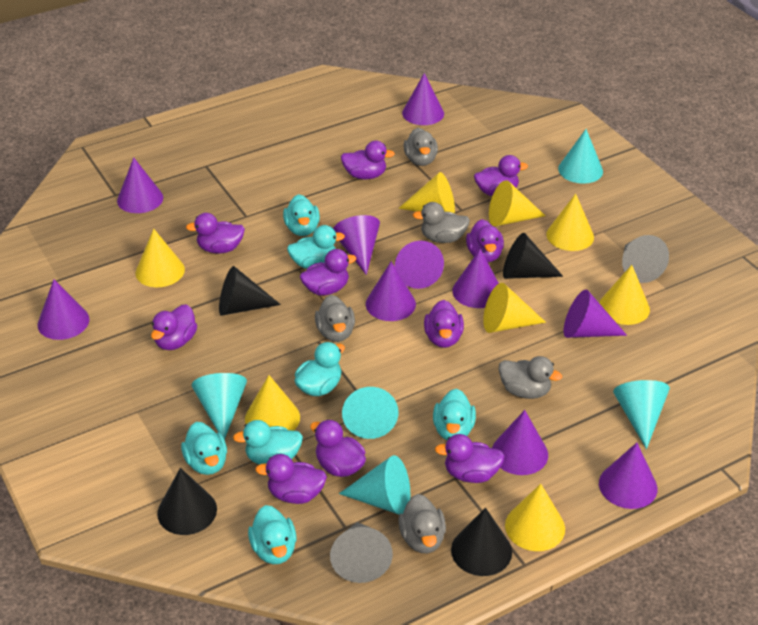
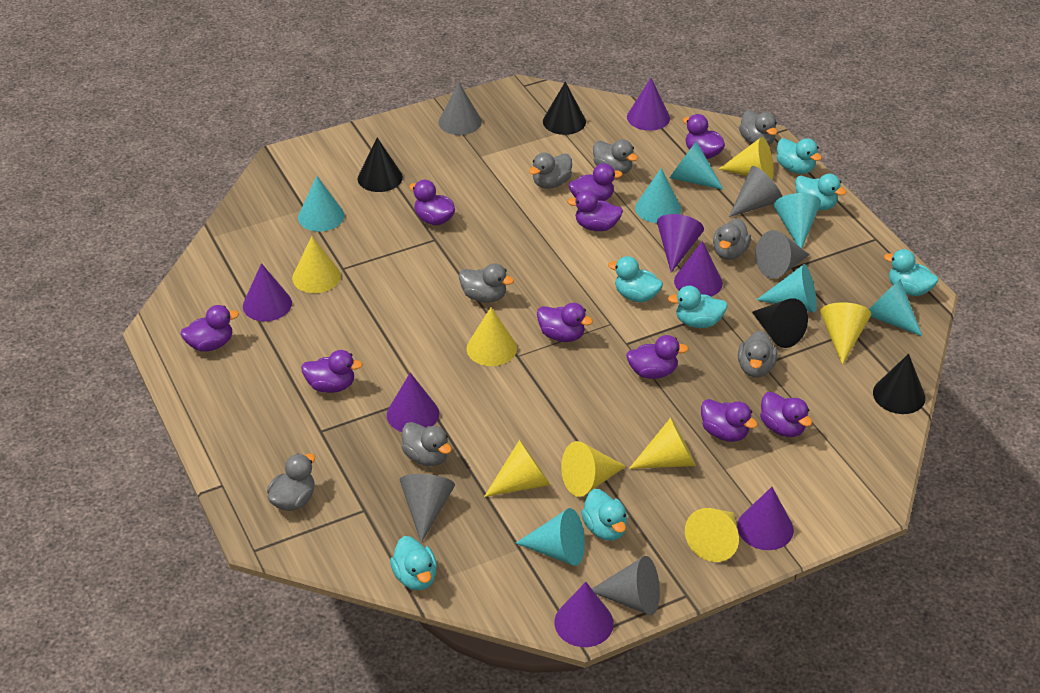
grey cone: [330,522,393,583] [622,235,669,283] = 2 -> [400,474,455,543] [438,82,482,135] [592,556,660,615] [729,166,783,217] [755,230,810,279] = 5
grey duck: [315,295,355,342] [398,494,446,553] [403,128,438,166] [413,202,470,243] [499,356,562,399] = 5 -> [267,453,315,511] [402,422,452,466] [459,263,514,303] [529,153,572,189] [593,139,638,174] [713,218,751,260] [738,331,778,377] [739,110,777,145] = 8
purple cone: [37,279,89,340] [117,157,163,213] [333,215,380,275] [366,261,416,321] [395,241,444,289] [402,73,444,125] [452,249,499,308] [492,410,548,475] [563,290,627,338] [599,443,657,509] = 10 -> [243,263,292,321] [387,373,439,432] [554,582,614,647] [627,78,670,131] [657,214,704,273] [674,241,723,297] [737,487,794,550] = 7
turquoise cone: [191,373,247,440] [339,455,410,515] [342,387,398,439] [558,129,603,184] [613,380,670,449] = 5 -> [298,176,344,232] [516,508,585,566] [635,168,681,223] [670,141,724,190] [757,264,817,313] [774,193,821,248] [869,279,922,336] = 7

